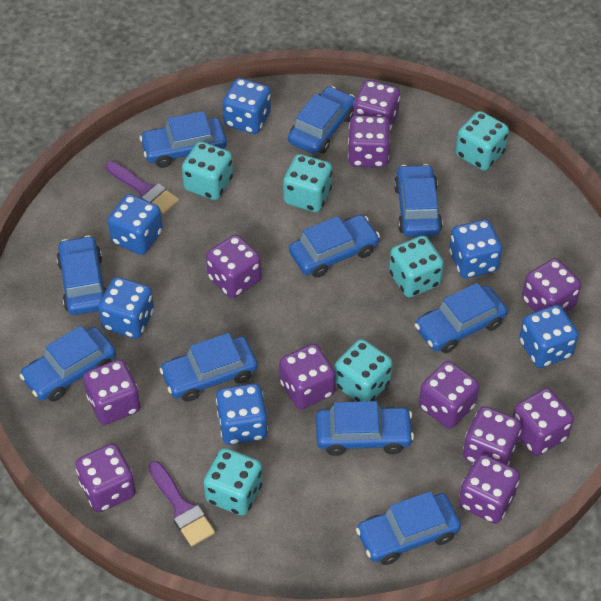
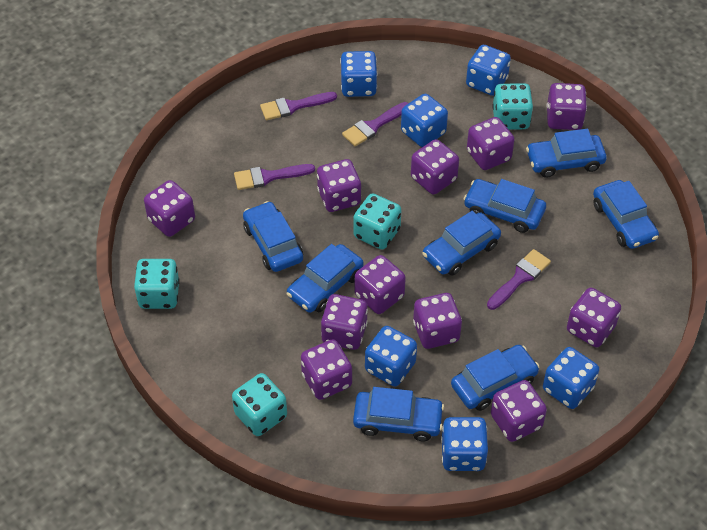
blue car: [20,326,116,401] [56,235,107,315] [139,111,227,168] [159,333,258,402] [288,86,355,154] [289,215,380,278] [316,401,414,456] [356,491,461,565] [394,164,443,237] [415,283,508,353] = 10 -> [243,201,303,272] [287,244,364,313] [353,387,444,441] [422,211,501,276] [451,345,540,411] [464,179,546,233] [526,129,607,178] [593,180,659,249] = 8
purple brush: [106,161,179,214] [148,461,215,546] = 2 -> [234,164,315,190] [260,92,337,120] [342,102,409,146] [487,249,551,310] = 4
turquoise dice: [182,141,233,200] [204,448,263,516] [283,154,332,212] [335,339,393,402] [389,236,444,298] [456,111,509,171] = 6 -> [134,259,180,309] [232,373,287,436] [353,193,401,250] [492,83,533,130] = 4

